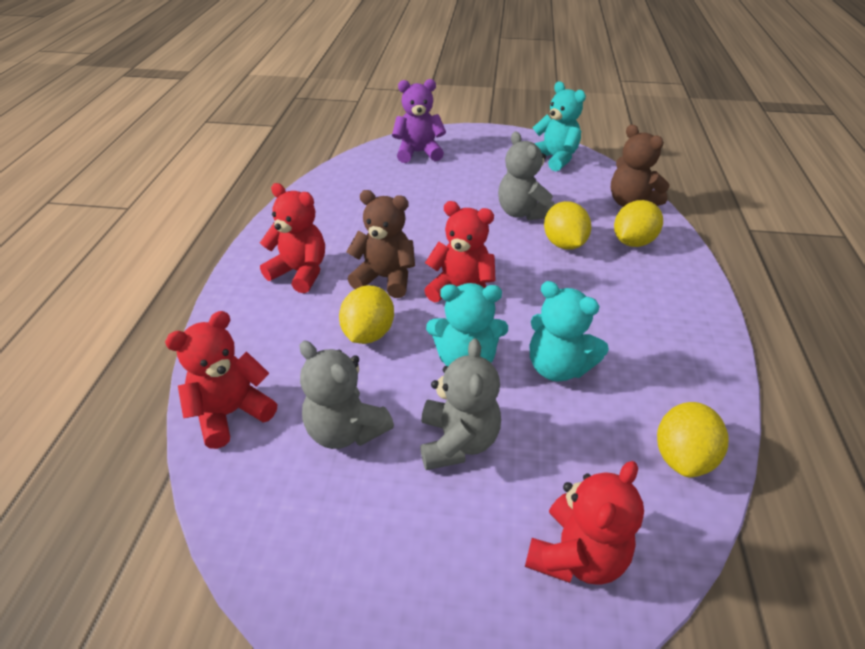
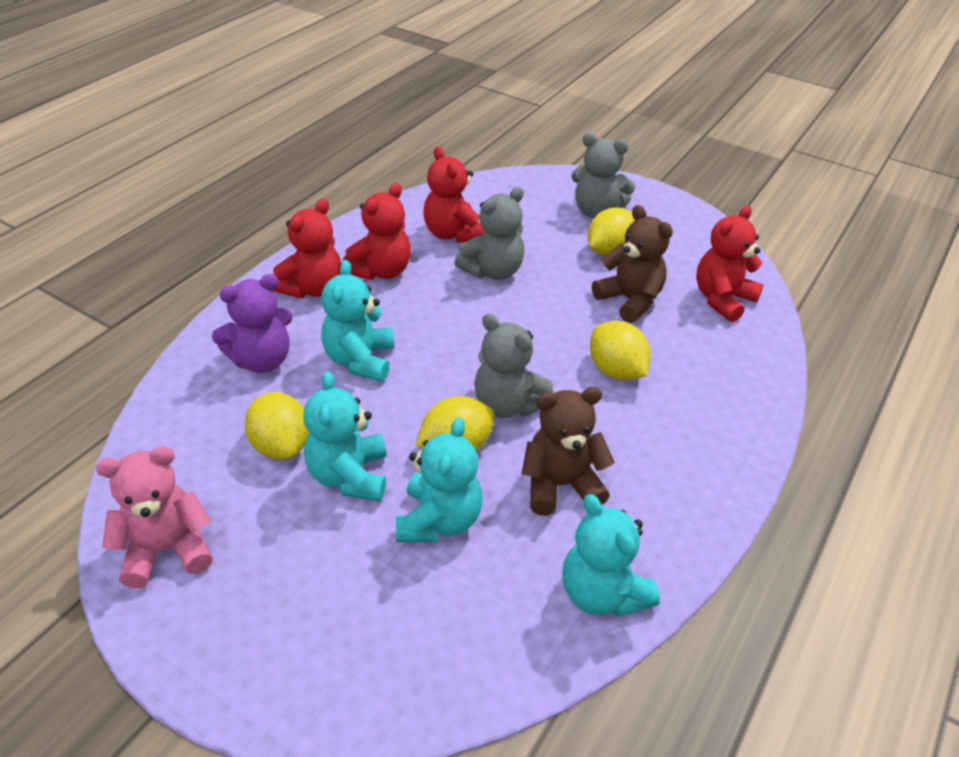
pink teddy bear: none = 0 -> [96,446,213,588] = 1
turquoise teddy bear: [426,283,508,366] [530,281,609,382] [533,82,586,171] = 3 -> [303,371,386,501] [321,260,394,382] [396,417,483,542] [562,494,660,617] = 4

